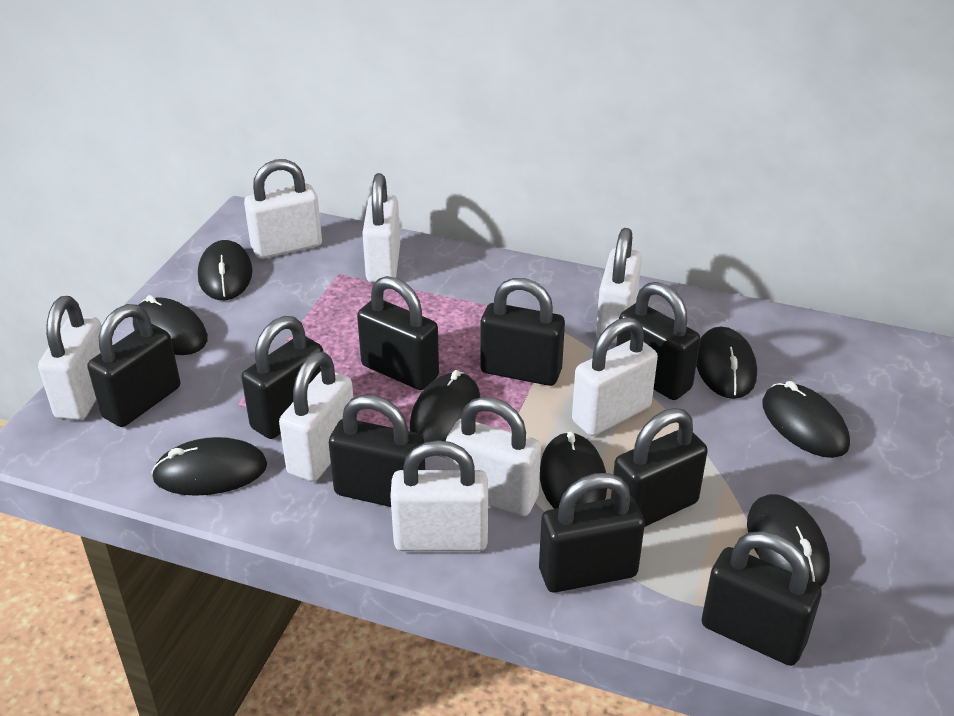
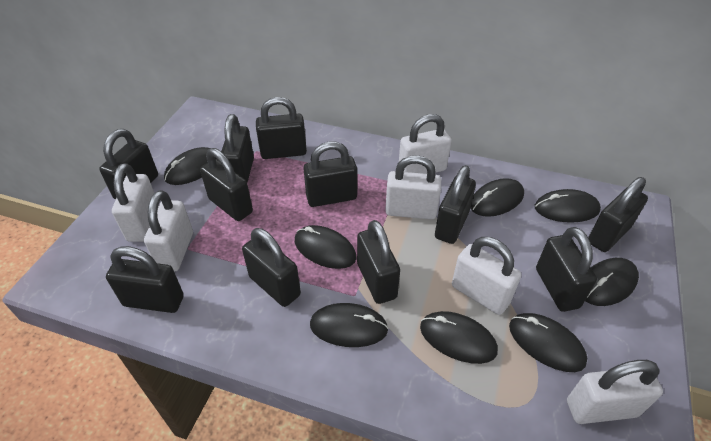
black padlock: [88,304,180,427] [241,316,323,439] [329,395,425,507] [357,276,439,390] [480,278,565,386] [539,473,645,593] [611,408,708,527] [616,282,700,400] [702,531,822,666] = 9 -> [99,129,158,200] [106,246,184,313] [200,148,253,221] [221,114,254,183] [242,228,301,307] [256,97,307,159] [303,142,357,207] [357,220,400,304] [435,165,476,244] [536,227,597,312] [588,177,648,252] = 11
white padlock: [38,296,101,420] [244,159,322,259] [279,352,353,482] [362,173,400,283] [390,440,488,551] [446,397,541,516] [572,317,658,436] [596,228,642,343] = 8 -> [112,163,159,242] [144,190,193,272] [385,155,441,220] [399,114,451,174] [452,237,521,315] [567,360,663,424] = 6

